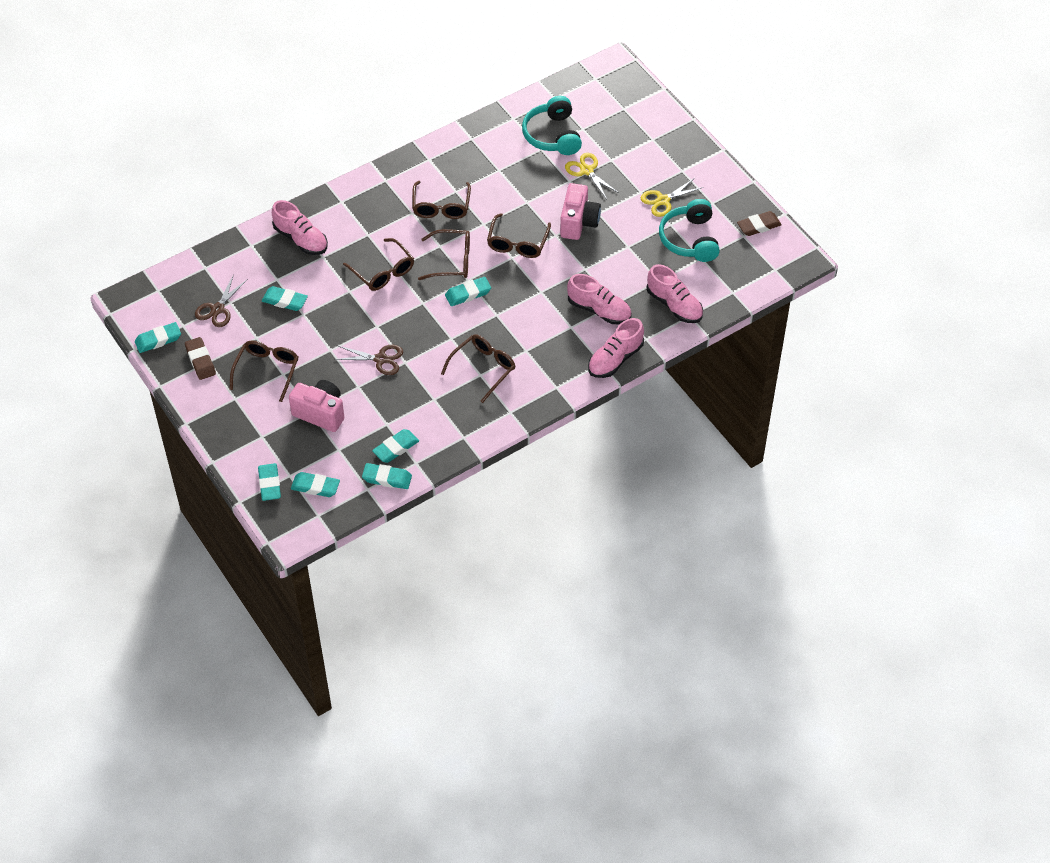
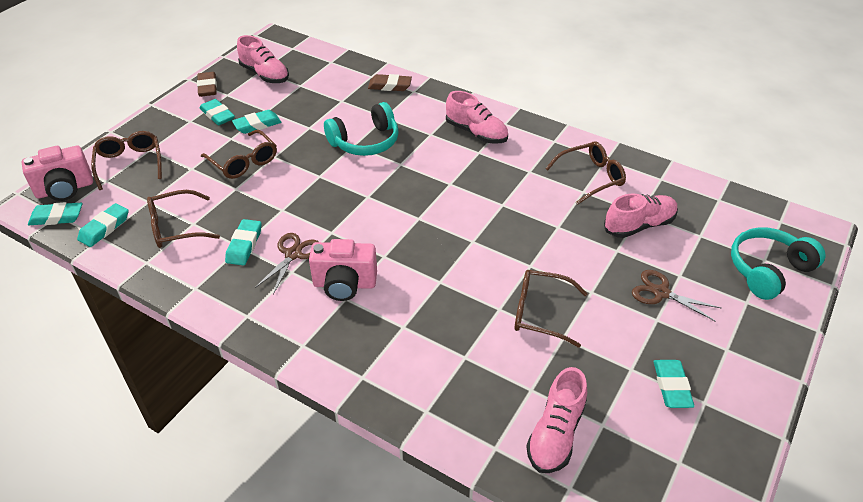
brown glasses: [229,341,299,402] [343,238,414,291] [412,181,471,219] [418,229,470,280] [441,334,515,403] [487,213,551,258] = 6 -> [91,131,162,190] [147,190,220,248] [201,130,277,179] [515,270,588,348] [545,141,626,205] = 5
turquoise eraser: [135,322,181,353] [258,463,281,501] [262,286,308,311] [291,472,340,497] [362,463,412,489] [372,429,419,463] [445,277,491,306] = 7 -> [28,202,82,225] [77,203,129,247] [200,99,235,125] [225,219,261,265] [232,110,281,134] [653,360,695,408] = 6
yellow scissors: [565,153,619,199] [640,178,704,217] = 2 -> none = 0

